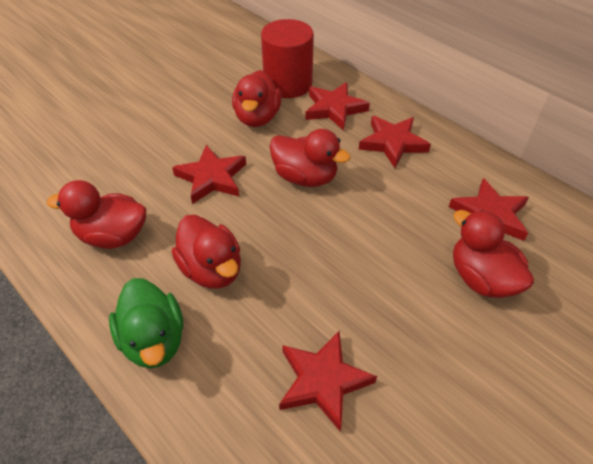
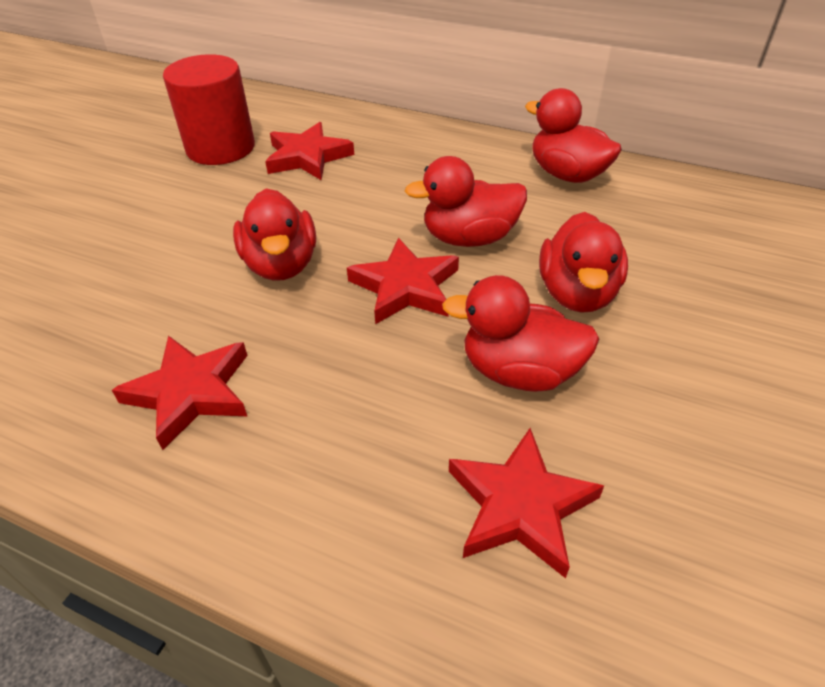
green duck: [109,278,183,368] = 1 -> none = 0
red star: [172,145,246,204] [279,331,377,431] [305,82,370,130] [359,116,431,168] [449,178,529,241] = 5 -> [112,336,248,450] [265,122,354,180] [347,238,459,324] [449,428,604,578] = 4

